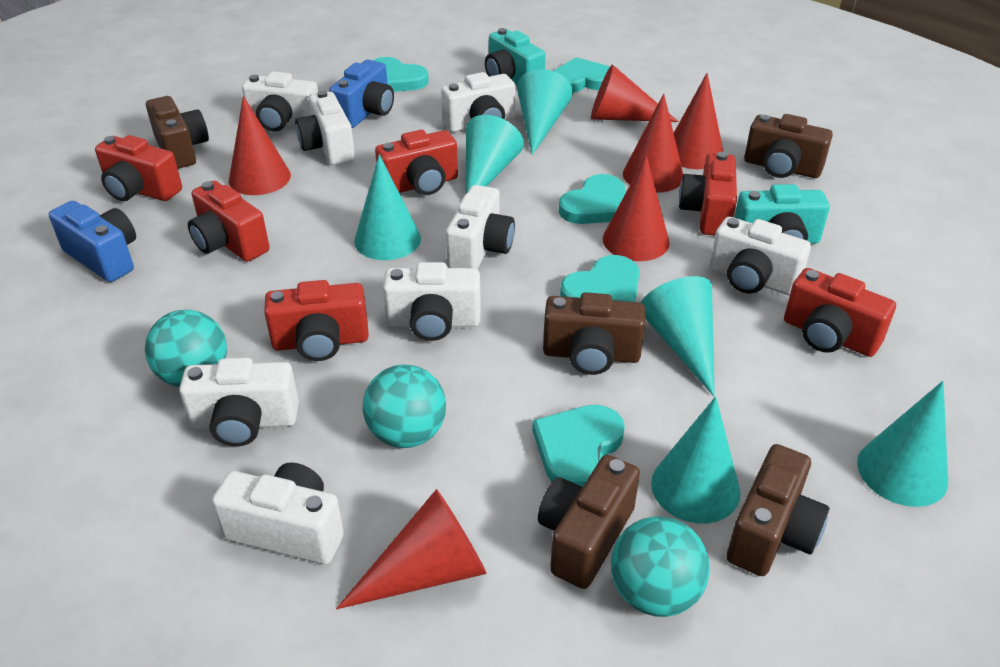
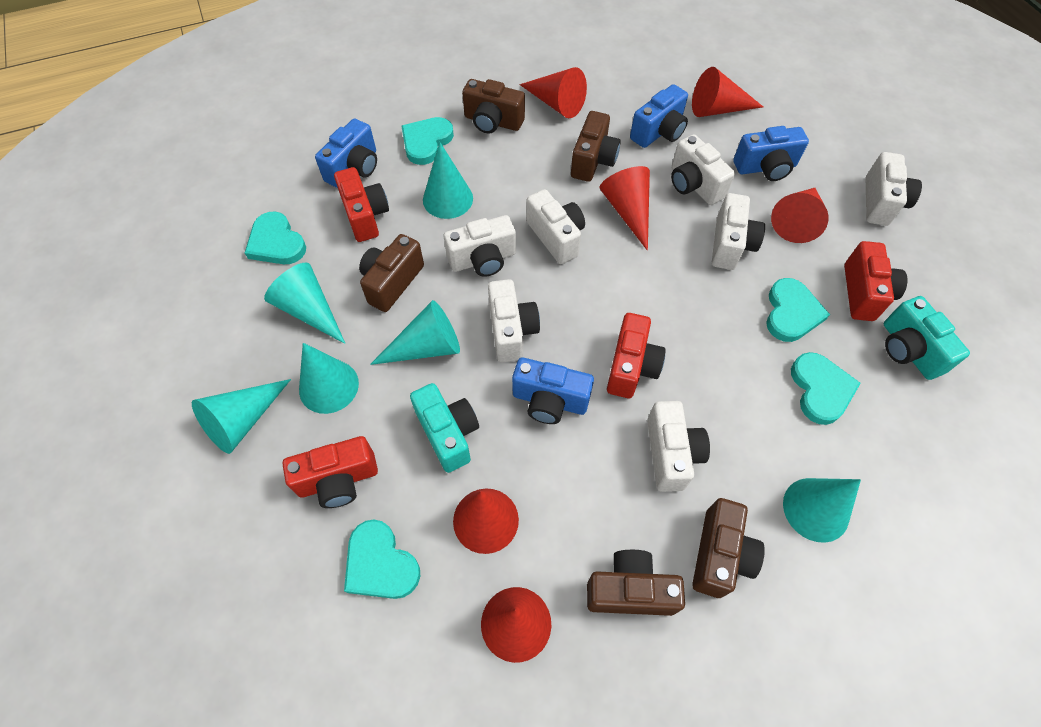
blue camera: [49,201,136,282] [329,60,394,128] = 2 -> [315,119,377,188] [512,357,594,424] [630,84,688,148] [733,126,809,181] = 4
red camera: [95,135,182,201] [188,181,270,262] [264,280,369,361] [375,130,458,195] [679,152,737,236] [784,268,896,357] = 6 -> [283,436,378,508] [334,167,389,242] [607,313,666,398] [844,241,908,321] = 4
turquoise ball: [145,310,227,387] [363,365,446,448] [611,516,710,617] = 3 -> none = 0
white camera: [179,358,299,446] [212,463,344,564] [242,71,318,131] [295,91,355,165] [383,262,481,341] [441,72,515,132] [446,185,515,269] [710,217,811,295] = 8 -> [444,215,516,277] [488,279,540,362] [526,189,585,264] [647,401,710,492] [671,134,735,205] [712,193,765,270] [866,152,922,226] = 7

